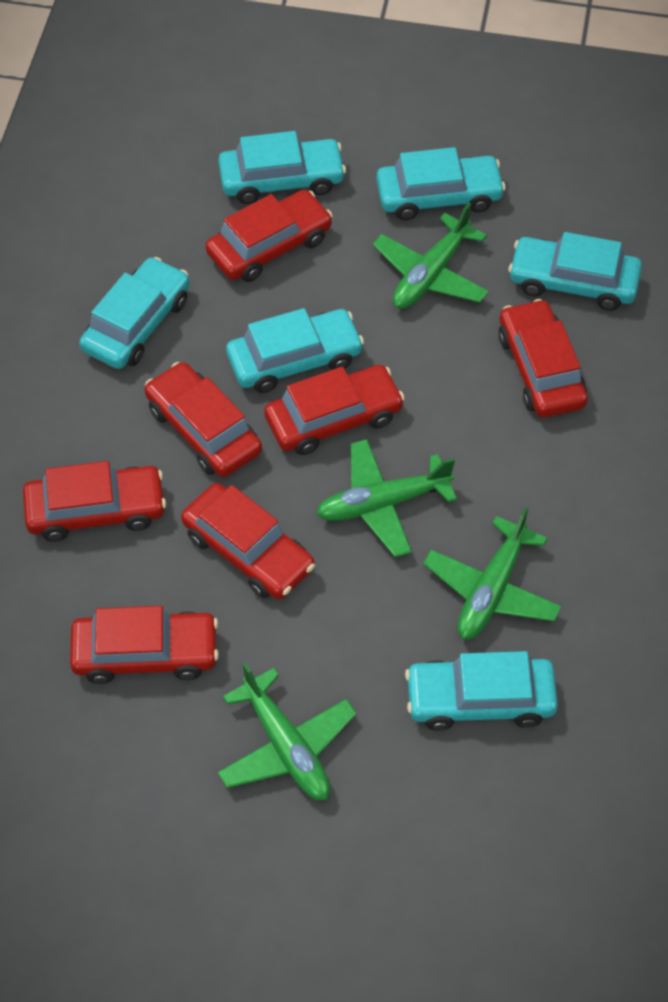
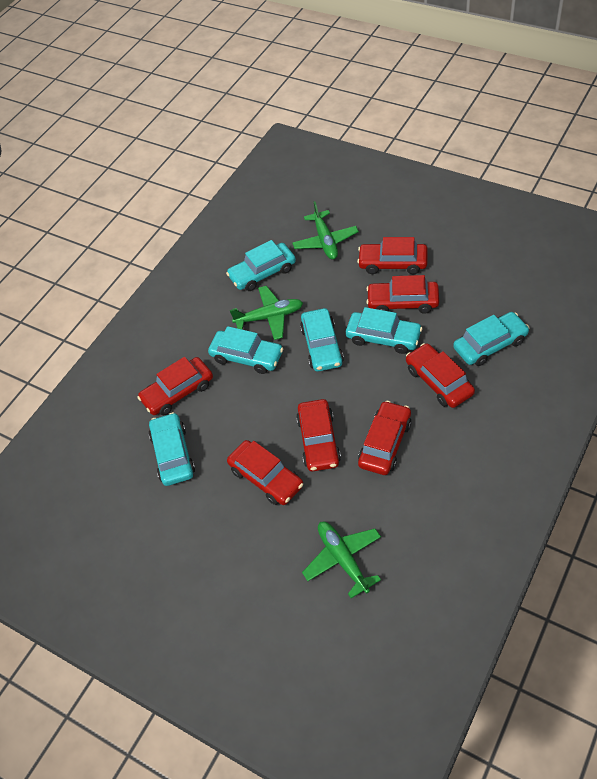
green plane: [218,662,357,800] [316,439,457,557] [373,203,489,309] [423,507,562,639] = 4 -> [230,286,303,340] [292,201,359,260] [302,522,381,598] = 3

